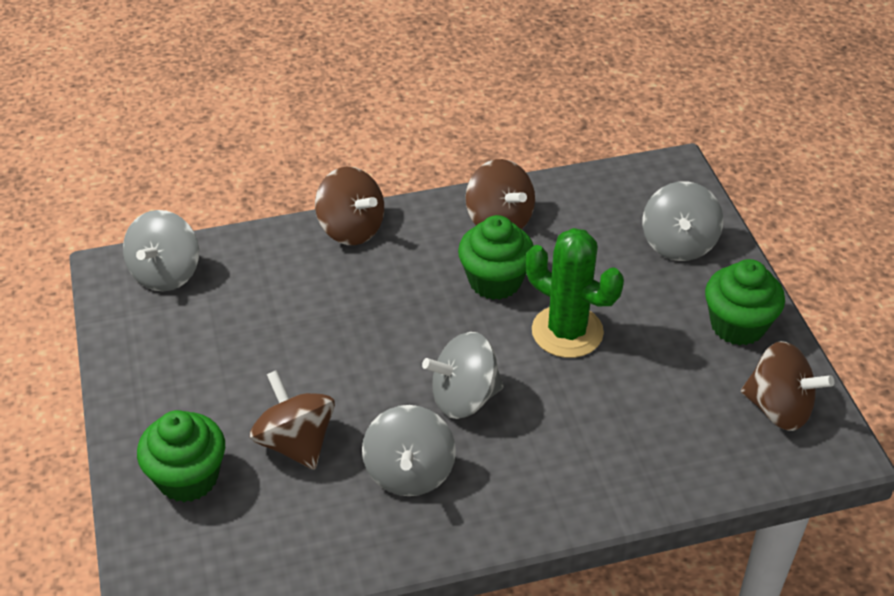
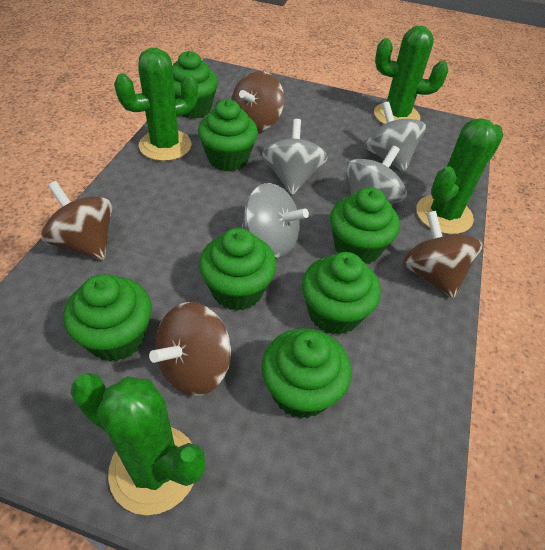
green cactus: [526,228,624,358] = 1 -> [70,373,205,515] [114,48,198,161] [374,26,448,124] [416,119,503,234] = 4
green cupcake: [137,410,225,502] [458,215,534,300] [705,259,785,346] = 3 -> [63,274,152,362] [172,51,218,119] [198,99,258,171] [199,228,276,311] [261,328,351,419] [302,252,381,335] [330,187,400,264] = 7

